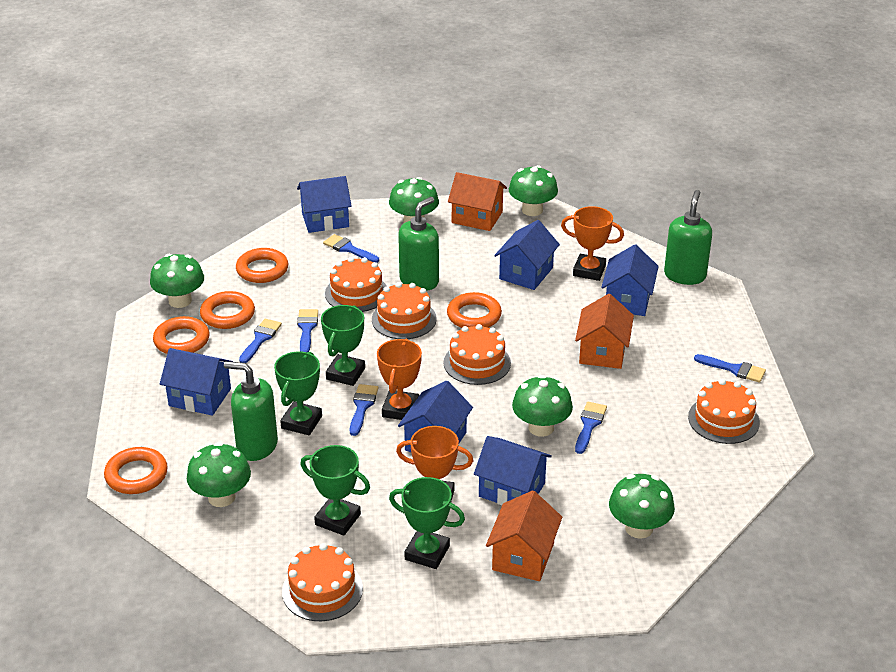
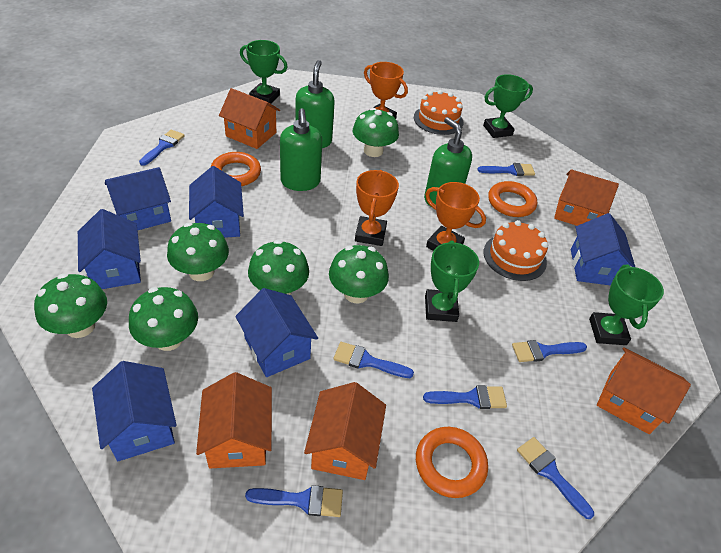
blue brush: [239,319,282,363] [297,309,318,353] [323,234,379,263] [350,384,378,436] [575,402,607,454] [694,354,766,383] = 6 -> [139,130,185,166] [245,485,343,517] [333,342,414,378] [423,385,507,409] [477,163,535,176] [512,340,587,362] [517,437,594,519] = 7
orange cake: [282,543,363,621] [325,257,387,312] [372,282,437,339] [443,324,511,385] [688,379,760,444] = 5 -> [414,90,463,135] [483,220,548,281] = 2
orange house: [448,172,507,231] [486,490,562,581] [575,294,634,369] = 3 -> [196,372,272,468] [219,88,280,149] [304,382,386,480] [554,169,619,226] [597,347,691,434] = 5
orange ring: [104,447,168,494] [153,316,209,354] [200,291,255,329] [236,248,288,283] [447,292,502,328] = 5 -> [211,152,261,186] [416,427,488,498] [488,181,537,217] = 3

